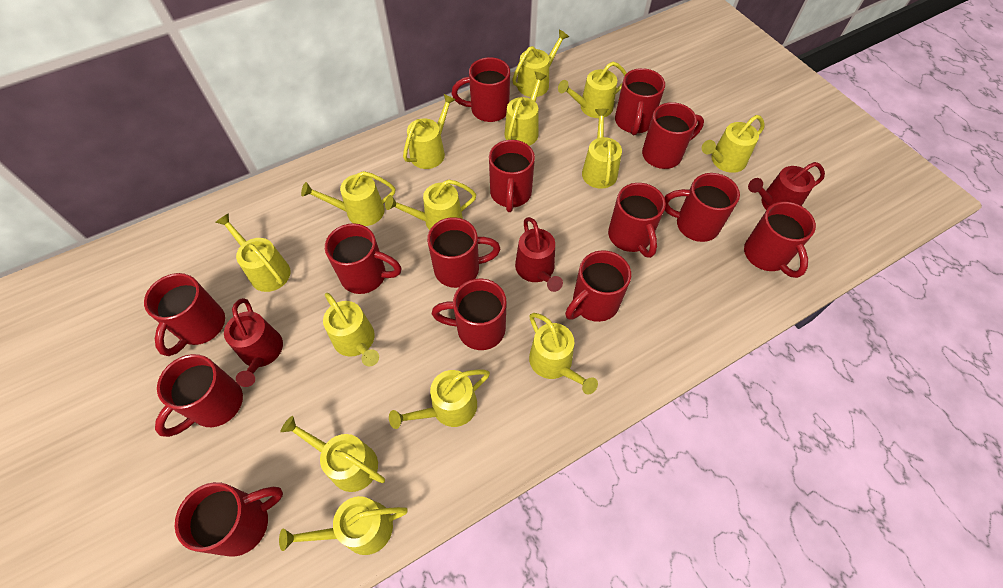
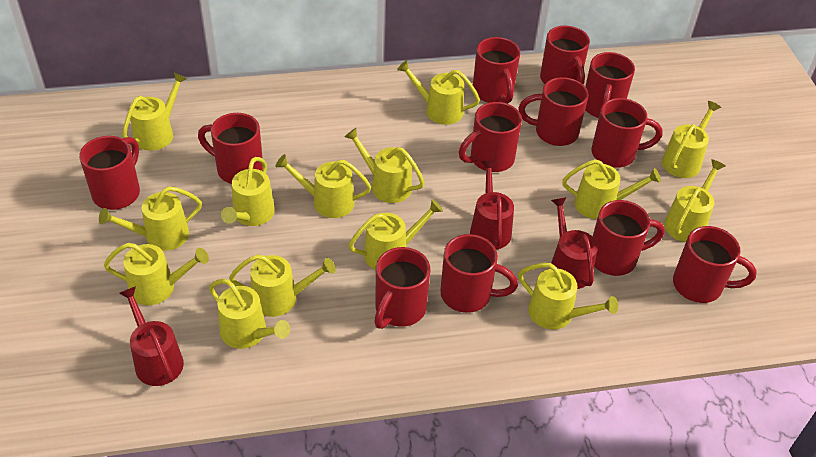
red mug: [144,273,225,356] [155,354,243,437] [175,482,283,557] [325,223,402,294] [427,217,500,288] [432,278,507,350] [452,57,510,122] [489,140,535,212] [565,250,631,322] [608,183,666,258] [615,68,665,135] [642,102,704,169] [664,173,740,242] [744,201,816,278] = 14 -> [79,136,140,210] [198,113,263,184] [374,247,430,329] [440,234,518,313] [459,102,522,172] [473,37,520,104] [518,77,589,146] [540,26,590,85] [585,52,635,118] [592,98,663,168] [593,200,665,276] [673,226,757,303] = 12

